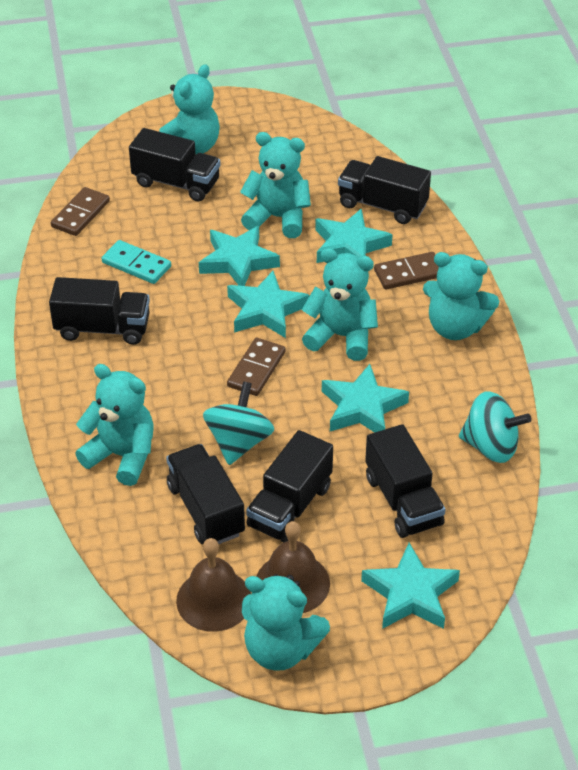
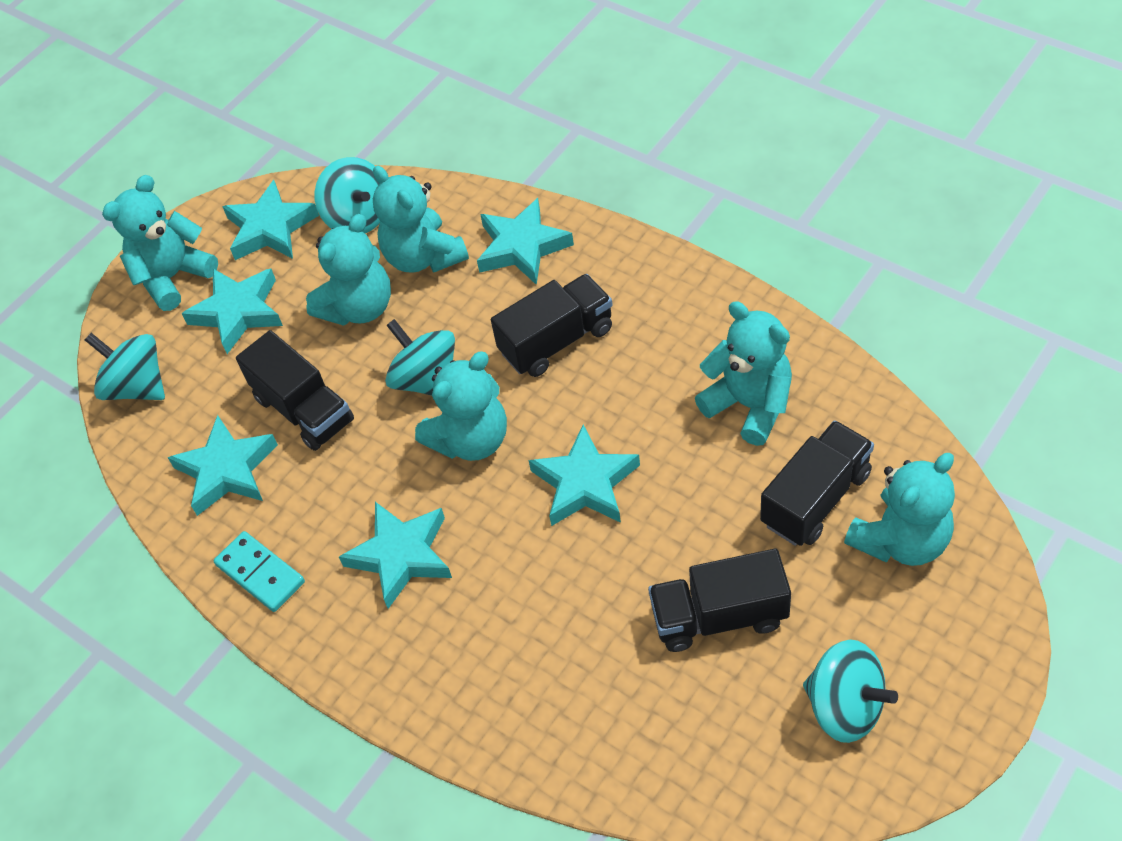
black truck: [49,277,150,345] [129,128,220,201] [166,444,245,544] [246,430,333,543] [338,156,431,224] [365,424,445,538] = 6 -> [236,330,354,451] [491,274,613,377] [648,549,791,652] [760,420,874,546] = 4
brown bell: [176,538,251,632] [256,521,330,613] = 2 -> none = 0
brown domino: [51,187,110,236] [227,338,285,396] [374,252,439,290] = 3 -> none = 0
turquoise spinning top: [203,381,274,465] [459,391,532,463] = 2 -> [85,333,165,400] [315,157,380,234] [385,319,455,396] [803,640,898,743] = 4
turquoise star: [199,226,280,286] [227,271,309,338] [315,208,393,263] [322,364,409,433] [361,543,460,629] = 5 -> [167,415,278,516] [181,269,283,354] [222,180,319,260] [339,502,452,609] [477,198,574,285] [528,424,640,526] = 6

